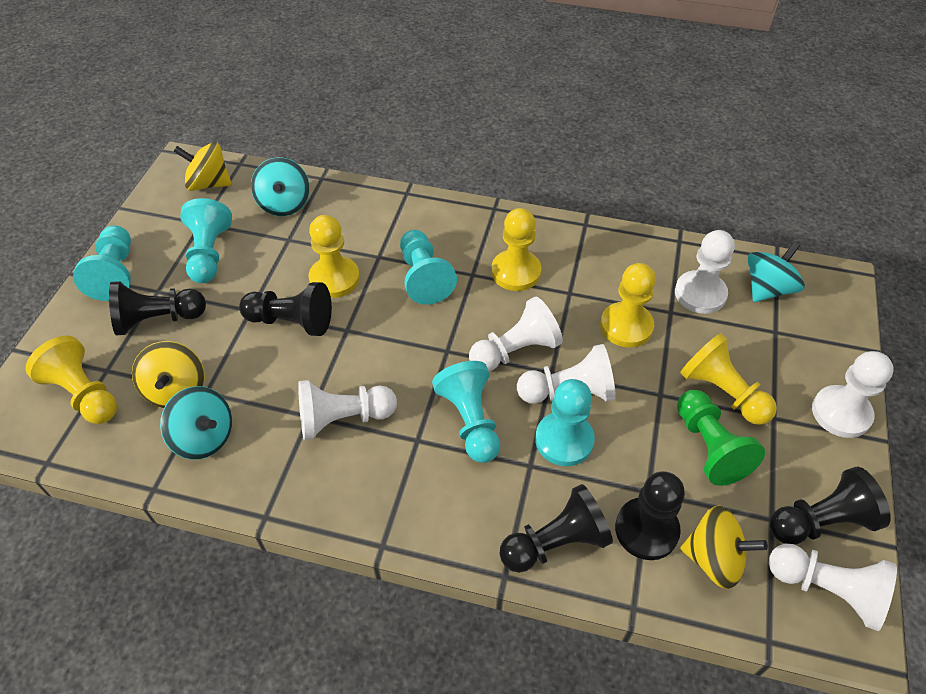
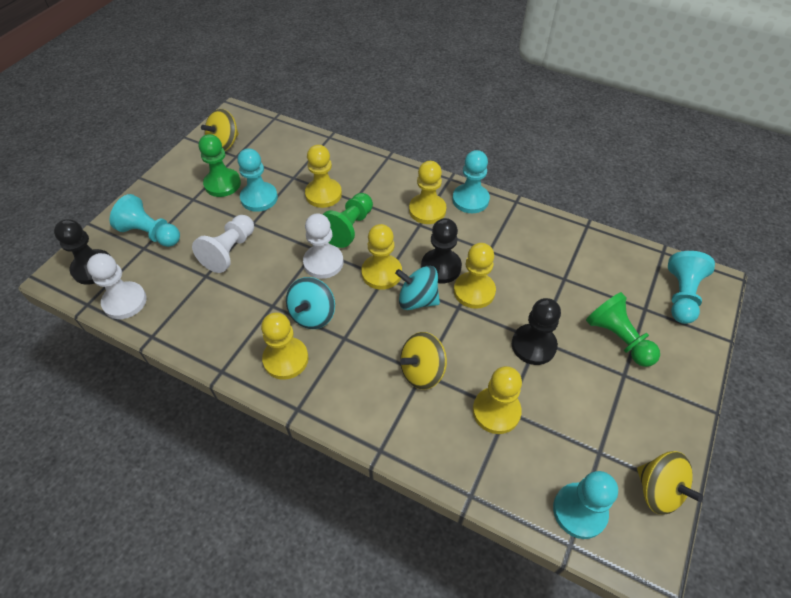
black pawn: [109,281,206,335] [239,282,332,336] [500,484,613,573] [615,471,685,560] [770,467,891,545] = 5 -> [54,219,110,284] [421,218,462,284] [512,298,561,365] = 3
green pawn: [677,390,765,486] = 1 -> [199,134,241,197] [322,193,373,248] [586,292,660,367] = 3
turquoise spinning top: [160,386,232,460] [251,157,310,216] [748,242,805,302] = 3 -> [286,277,335,329] [395,266,440,310] = 2
white pawn: [298,380,397,440] [469,297,563,371] [517,344,616,404] [675,230,735,314] [769,544,897,631] [812,351,894,438] = 6 -> [87,253,147,319] [192,215,254,273] [303,213,343,279] = 3
yellow pawn: [25,336,117,424] [308,215,360,298] [491,208,541,291] [600,263,656,348] [680,333,777,425] = 5 -> [261,313,309,380] [305,145,342,208] [361,224,402,290] [409,161,446,224] [454,243,496,309] [473,366,522,434] = 6

